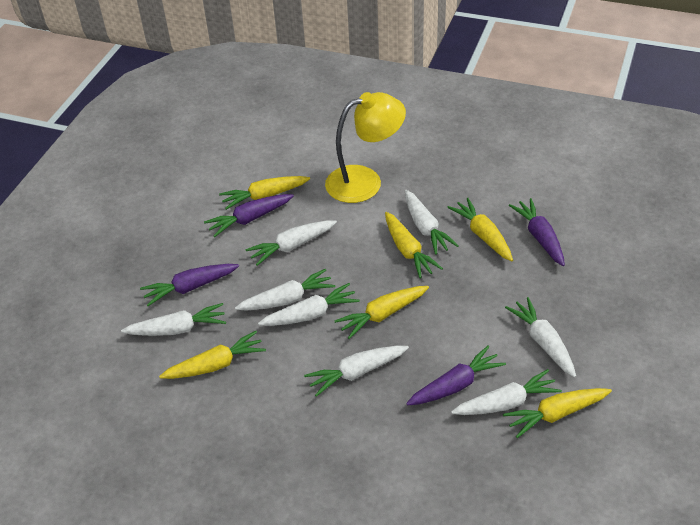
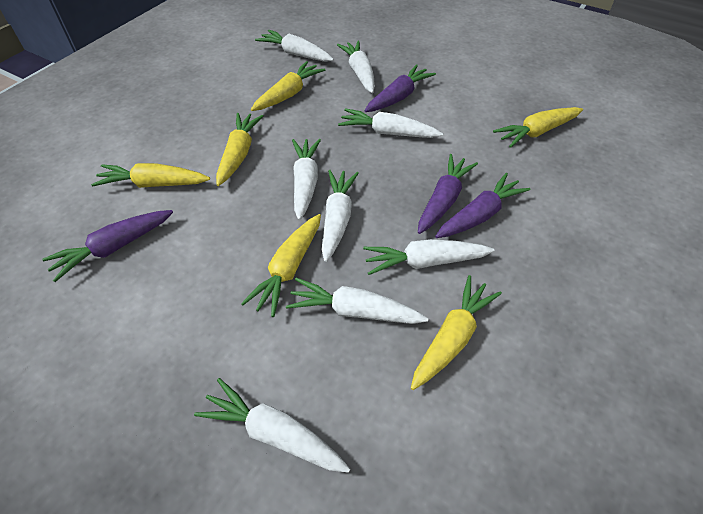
yellow lamp: [325,92,406,203] = 1 -> none = 0

